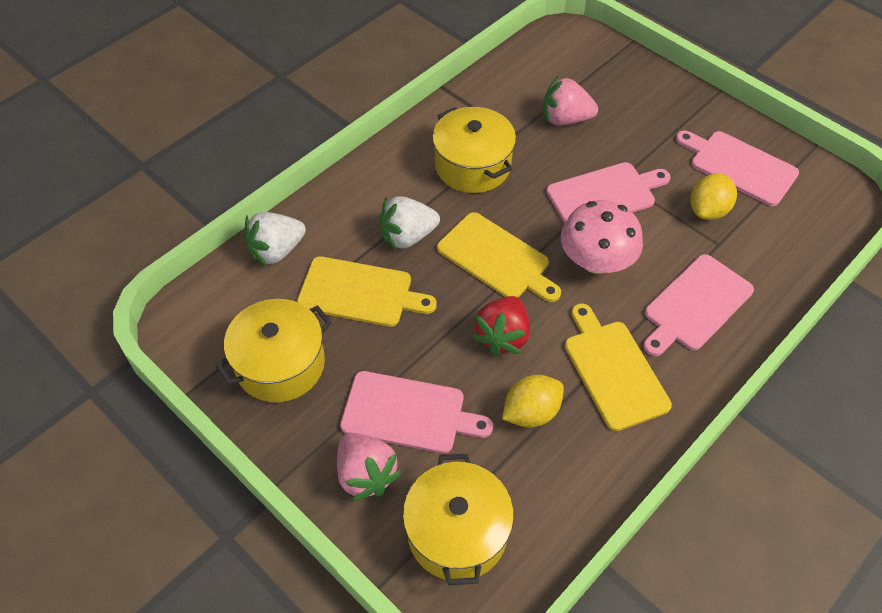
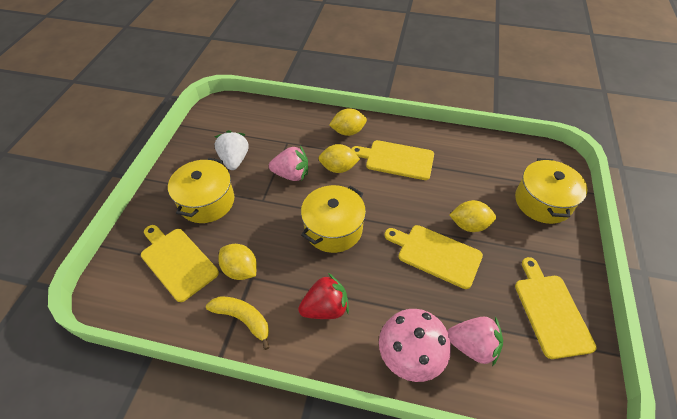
pink cutting board: [340,371,493,453] [546,162,671,224] [643,254,754,356] [676,131,799,206] = 4 -> none = 0
white strawberry: [244,212,306,266] [380,196,440,250] = 2 -> [214,130,248,170] = 1
yellow banana: none = 0 -> [206,296,270,350] = 1
yellow cutting board: [297,256,437,327] [437,212,561,302] [564,303,672,431] = 3 -> [141,225,219,302] [351,140,434,180] [384,225,483,289] [515,257,597,359] = 4
yellow lemon: [502,375,564,428] [690,173,737,220] = 2 -> [218,244,257,280] [318,144,360,173] [329,108,367,136] [449,200,496,232] = 4

